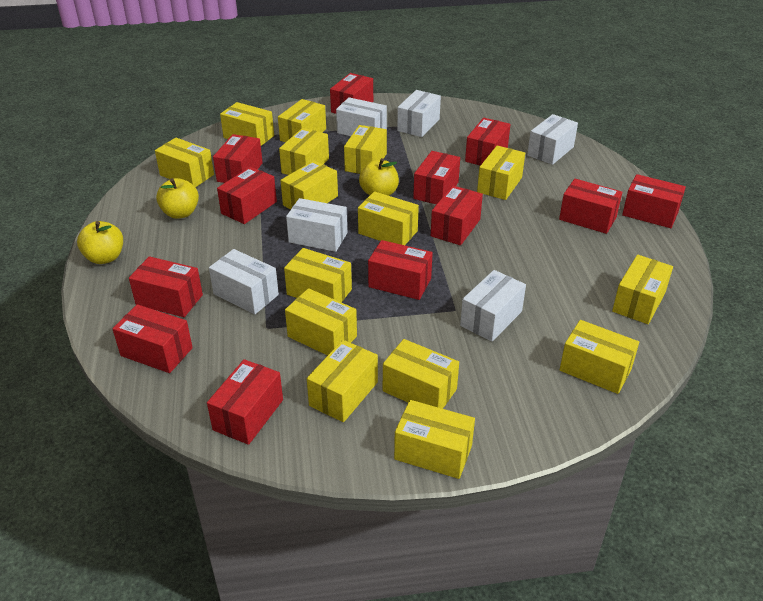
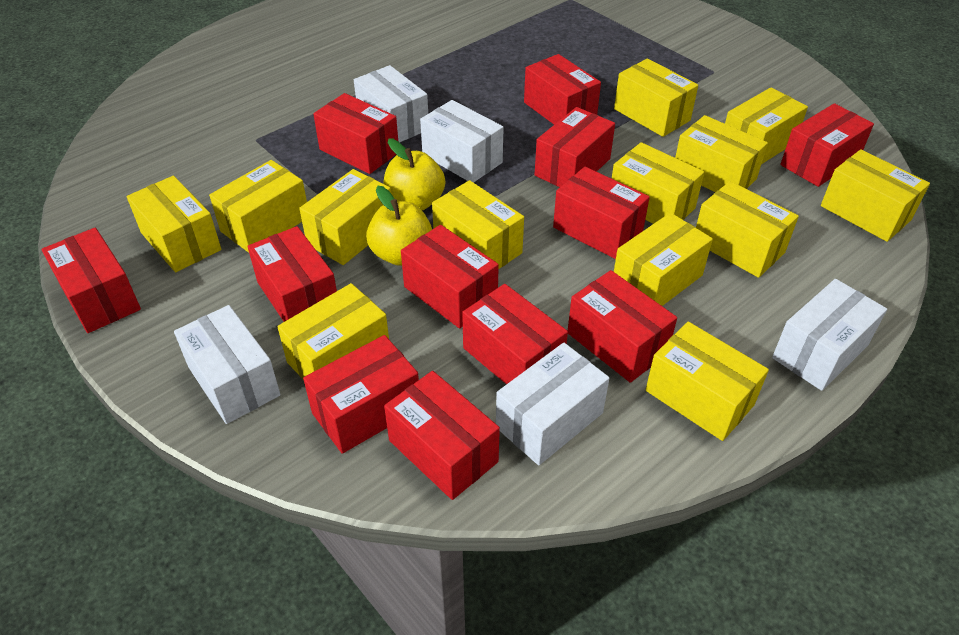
white box: [209,249,279,314] [286,198,347,252] [336,97,387,136] [397,90,441,137] [460,270,526,342] [527,114,578,165] = 6 -> [174,305,281,424] [354,65,428,142] [420,100,504,183] [496,343,609,465] [772,279,887,391] = 5
yellow apple: [77,221,123,264] [156,178,199,219] [359,158,399,196] = 3 -> [366,186,432,266] [383,138,445,211] = 2
yellow box: [155,138,214,187] [220,102,274,146] [278,99,326,142] [279,128,329,175] [280,160,338,209] [284,248,352,302] [285,288,357,355] [307,340,378,422] [344,125,387,174] [358,191,419,245] [383,339,459,409] [394,400,475,479] [477,146,525,200] [560,320,639,394] [612,255,673,324] = 15 -> [127,176,221,272] [209,160,307,253] [277,283,389,379] [299,169,391,265] [432,180,524,269] [612,142,704,224] [614,58,698,137] [614,213,713,306] [646,322,769,441] [675,115,768,192] [696,181,799,278] [725,87,808,164] [821,149,930,242] = 13

